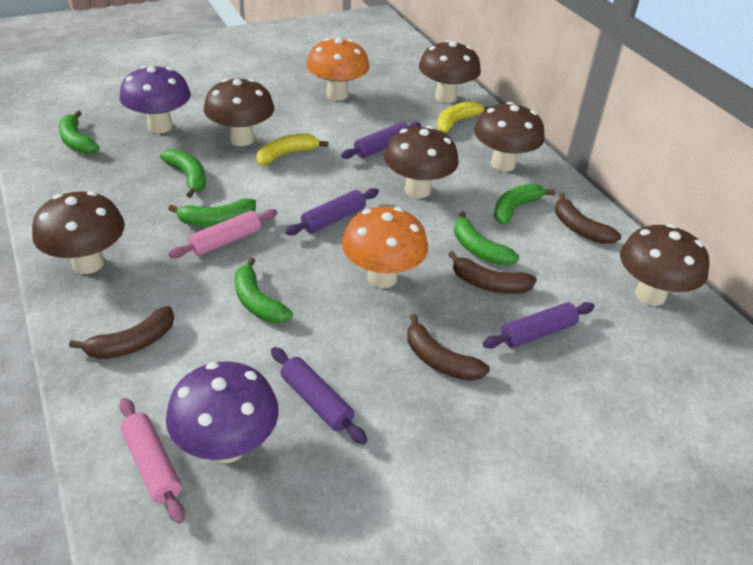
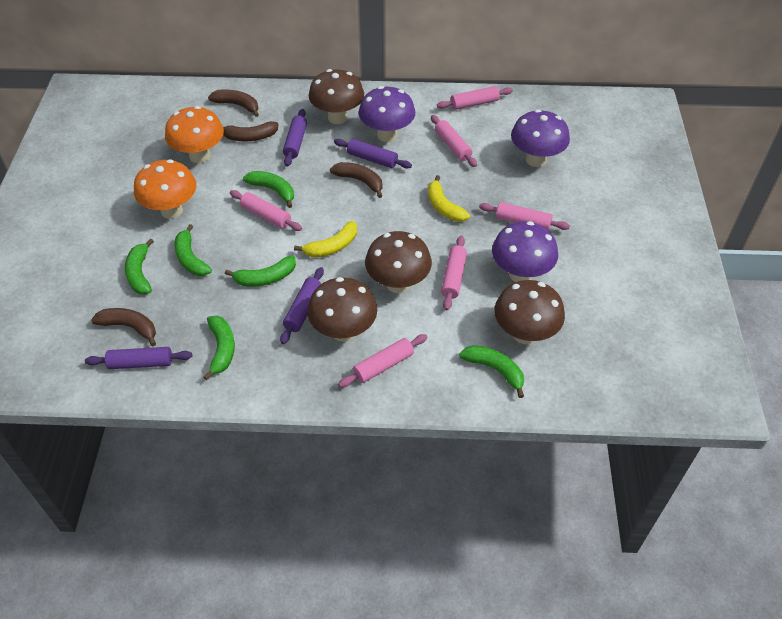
brown mushroom: [32,191,125,274] [204,79,274,146] [384,126,459,198] [419,40,481,103] [474,102,545,172] [620,224,709,306] = 6 -> [307,277,377,342] [309,69,364,124] [365,231,432,293] [494,280,565,344] = 4
pink rolling pin: [119,398,185,524] [169,209,277,258] = 2 -> [230,190,302,231] [338,334,428,388] [431,115,477,167] [437,86,513,110] [441,236,467,310] [479,202,570,230] = 6
purple mushroom: [120,66,191,133] [166,361,279,463] = 2 -> [359,86,415,142] [492,221,558,282] [511,109,570,167] = 3

